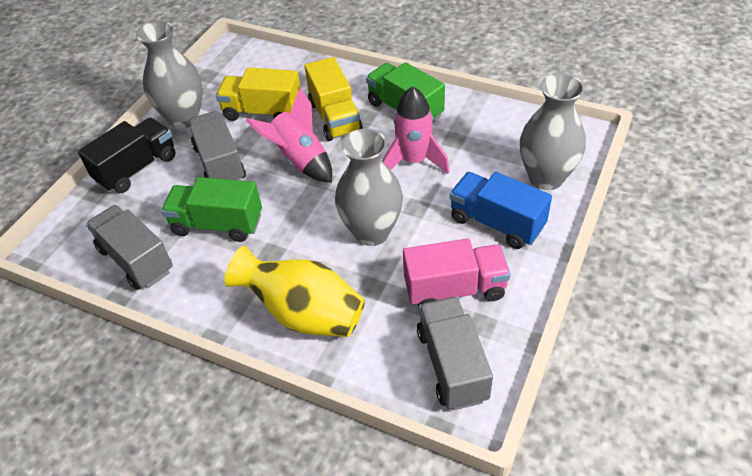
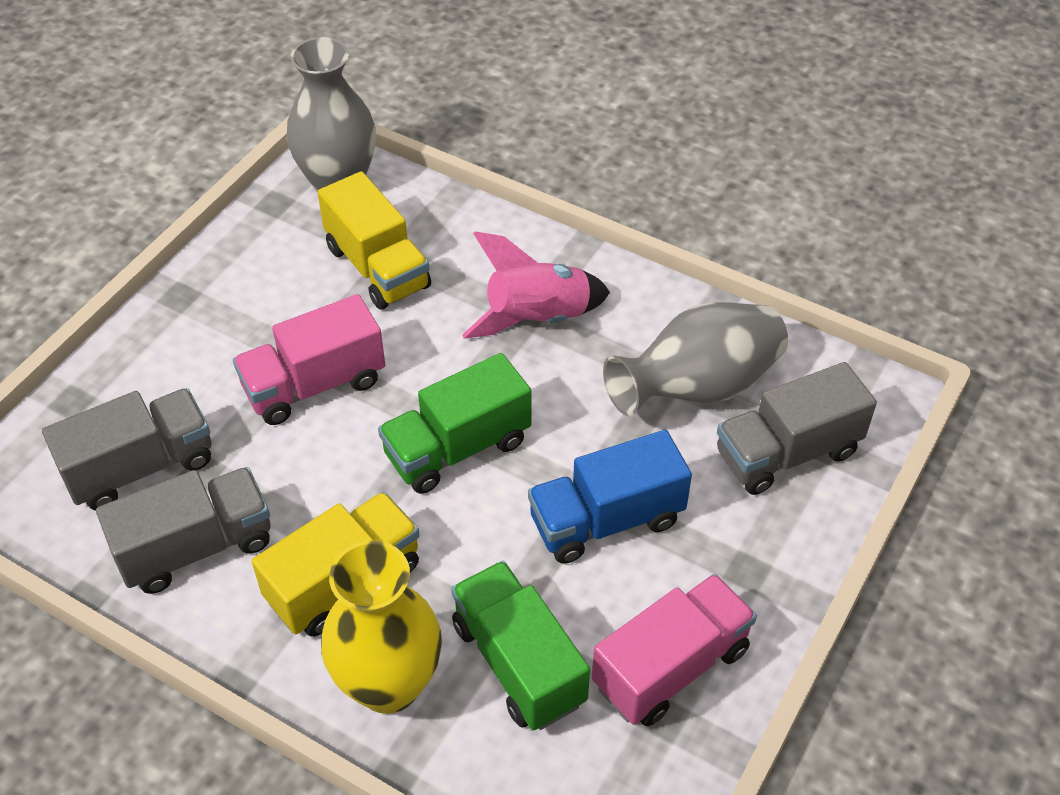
black truck: [78,118,175,193] = 1 -> none = 0
grey vase: [136,21,203,129] [335,129,403,246] [520,73,586,190] = 3 -> [287,37,376,193] [603,302,788,416] = 2
pink rocket: [246,88,332,183] [382,87,449,174] = 2 -> [462,231,610,338] = 1
pink truck: [403,239,511,307] = 1 -> [233,294,385,425] [592,574,757,726] = 2

